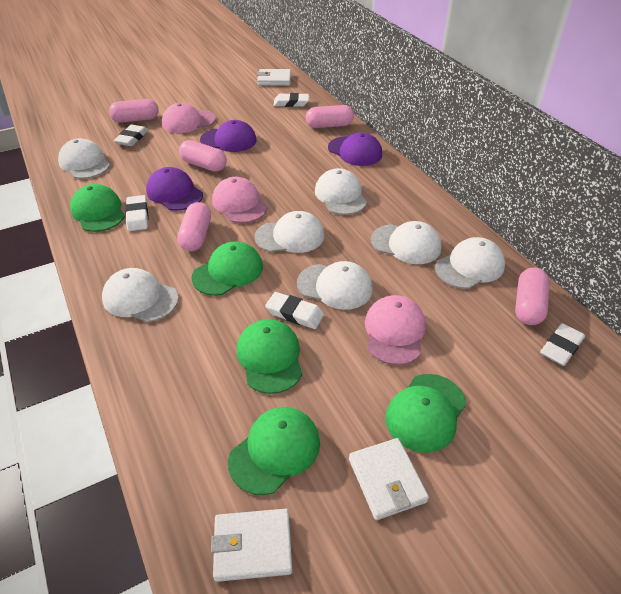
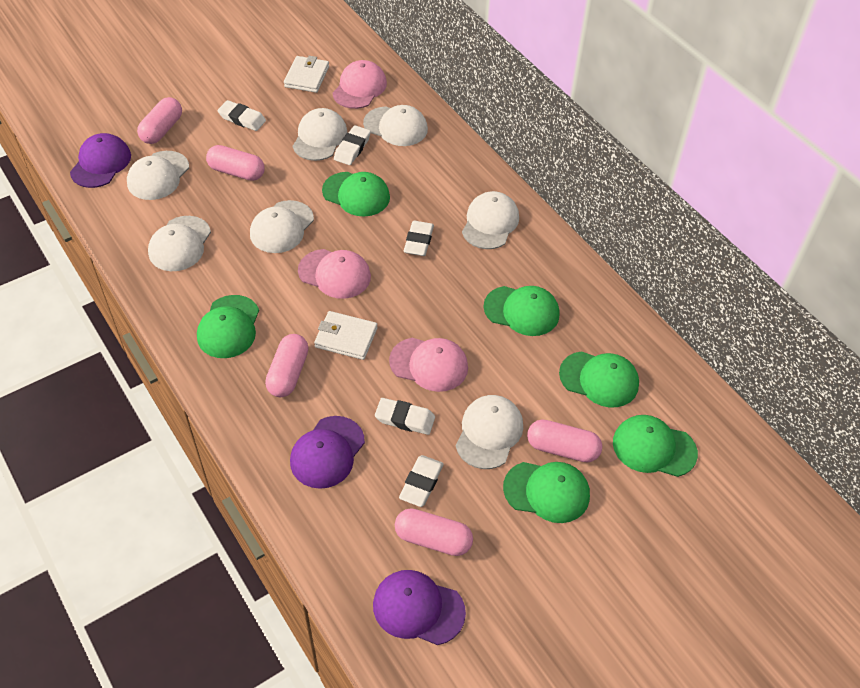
green cap: [70,184,125,232] [192,241,263,296] [228,407,320,495] [237,319,302,394] [385,374,466,453] = 5 -> [197,295,259,358] [322,172,390,217] [483,286,560,336] [503,462,590,523] [559,351,639,407] [613,415,698,477] = 6
white wallet: [211,509,293,582] [257,69,291,86] [349,438,429,520] = 3 -> [284,56,329,93] [314,311,377,360] = 2

